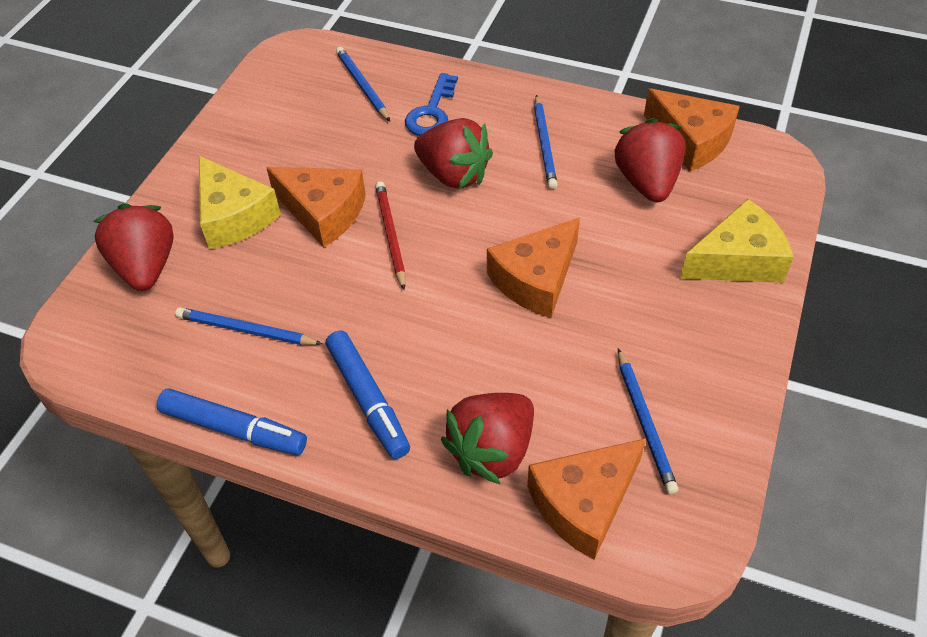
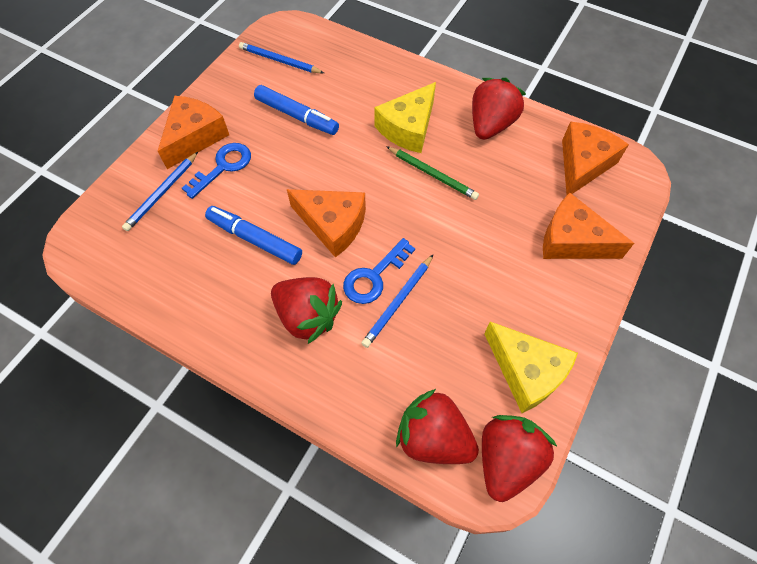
blue key: [405,73,458,136] = 1 -> [182,143,251,199] [343,238,415,304] = 2
blue pencil: [175,307,322,345] [336,47,390,121] [534,95,557,189] [618,348,678,494] = 4 -> [122,152,198,231] [239,42,324,73] [361,255,433,348] = 3
green pencil: none = 0 -> [386,146,479,200] = 1
red pencil: [375,181,406,290] = 1 -> none = 0

